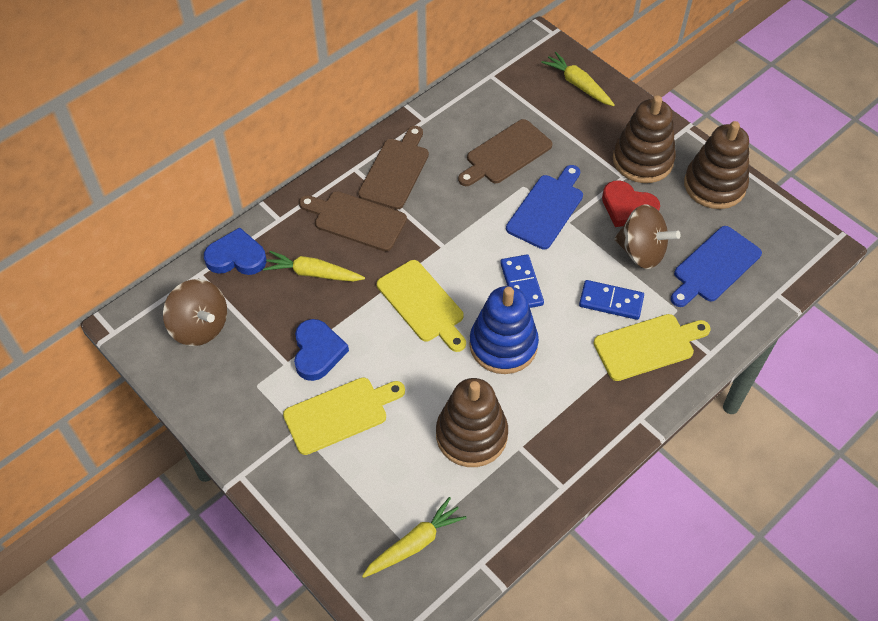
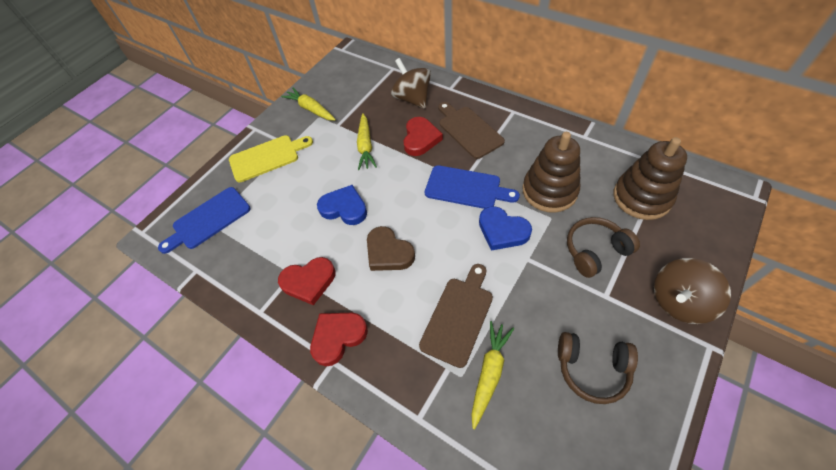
blue domino: [500,254,544,308] [579,280,644,320] = 2 -> none = 0
blue stacking toy: [469,286,539,374] = 1 -> none = 0
brown cutting board: [299,191,407,251] [358,126,429,210] [458,119,552,186] = 3 -> [419,264,493,368] [438,102,505,159] = 2
brown headphones: none = 0 -> [558,332,638,404] [567,217,640,278] = 2
brown heart: none = 0 -> [367,226,415,271] = 1
brown stacking toy: [436,378,508,467] [613,95,676,183] [684,121,749,209] = 3 -> [523,132,580,213] [614,137,687,220] = 2
red heart: [602,180,660,227] = 1 -> [278,257,336,305] [310,313,368,366] [403,117,443,156] = 3
yellow cutting board: [283,377,405,455] [377,260,466,352] [593,314,711,381] = 3 -> [229,135,313,182] = 1

